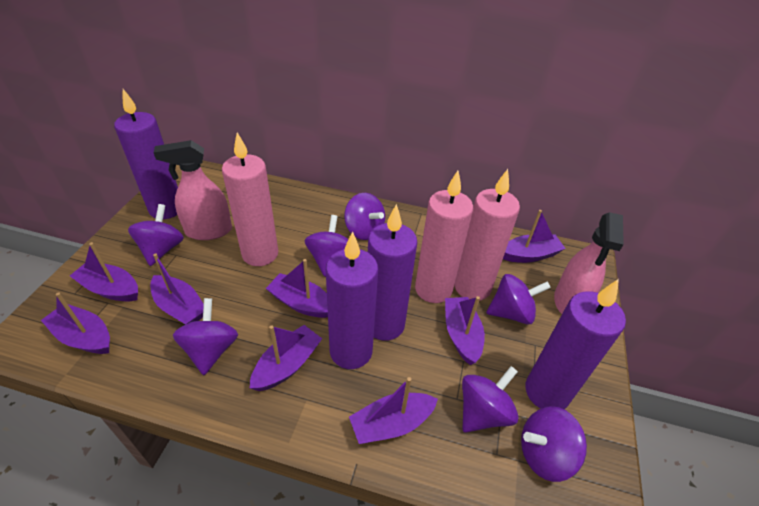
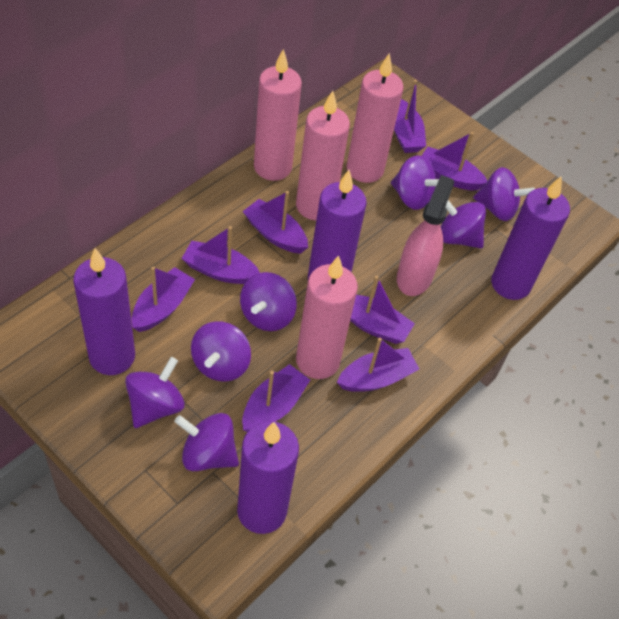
pink candle: [222,132,278,266] [415,171,473,303] [455,169,520,301] = 3 -> [254,49,302,181] [296,91,350,220] [296,255,358,379] [347,53,404,183] = 4
pink spray bottle: [153,140,232,240] [554,212,624,314] = 2 -> [397,175,454,296] = 1

